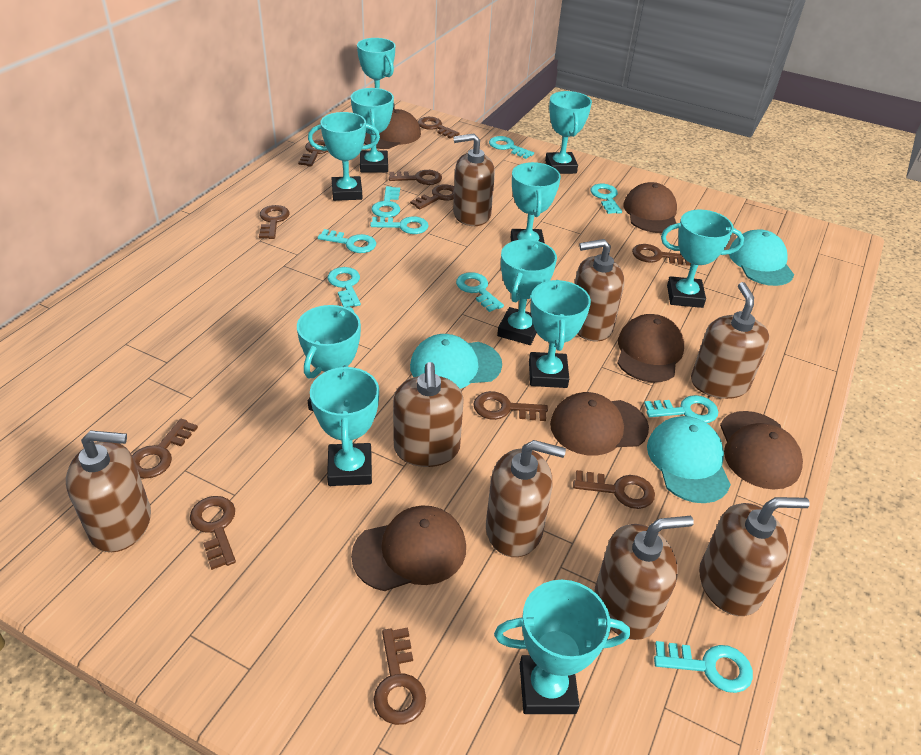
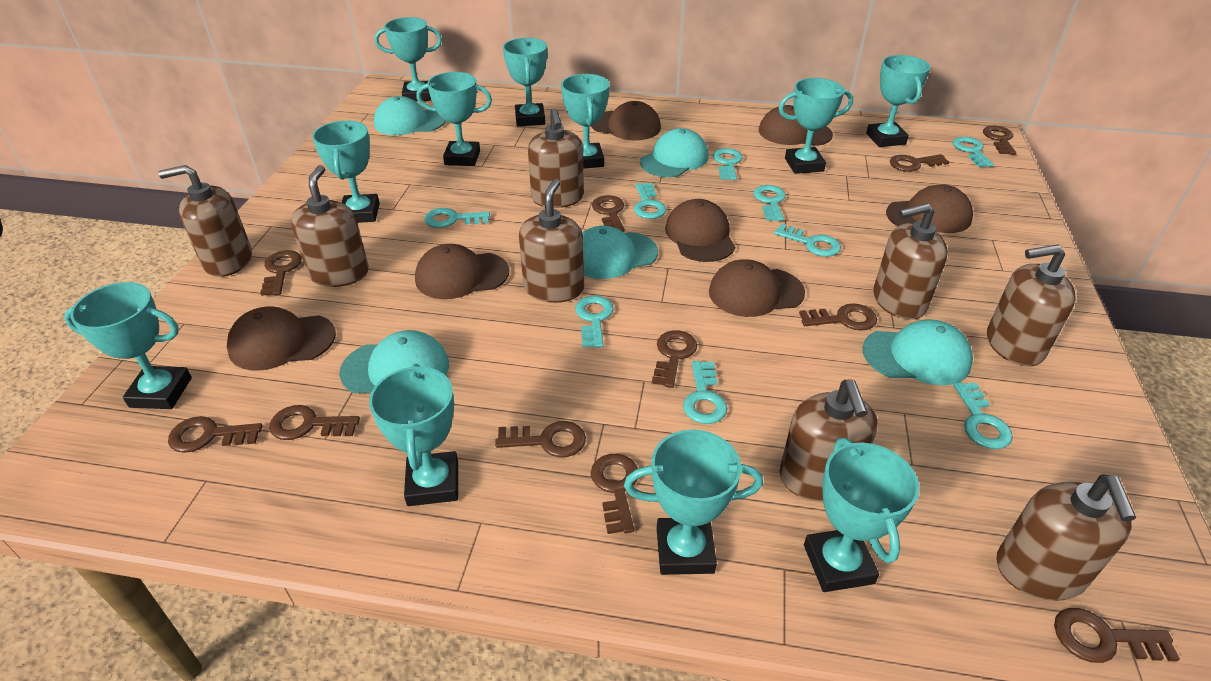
brown cap: [351,505,466,591] [364,109,421,149] [550,392,649,456] [617,314,684,382] [623,182,677,233] [720,411,803,489] = 6 -> [227,306,336,370] [415,244,509,299] [591,101,661,140] [665,199,735,262] [709,259,805,317] [759,105,833,146] [886,184,973,233] = 7
turquoise cap: [410,334,502,389] [647,416,731,503] [729,229,794,286] = 3 -> [339,330,449,394] [374,96,446,135] [582,226,658,279] [640,128,709,177] [862,319,973,385] = 5

